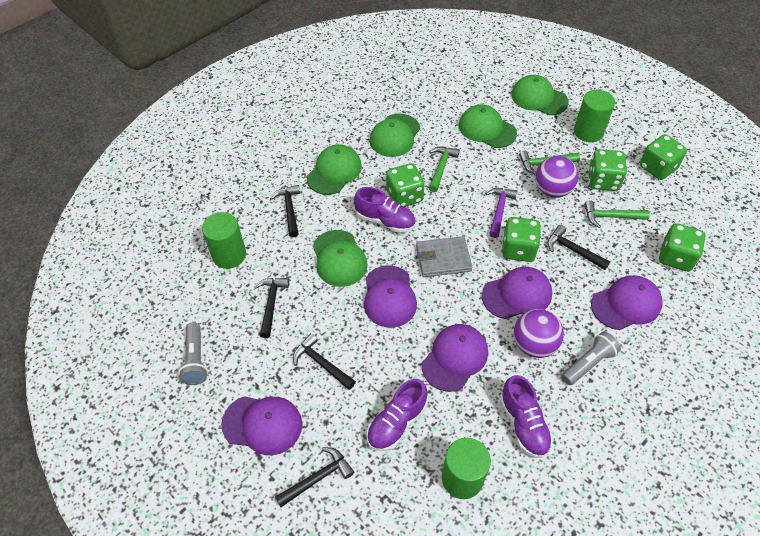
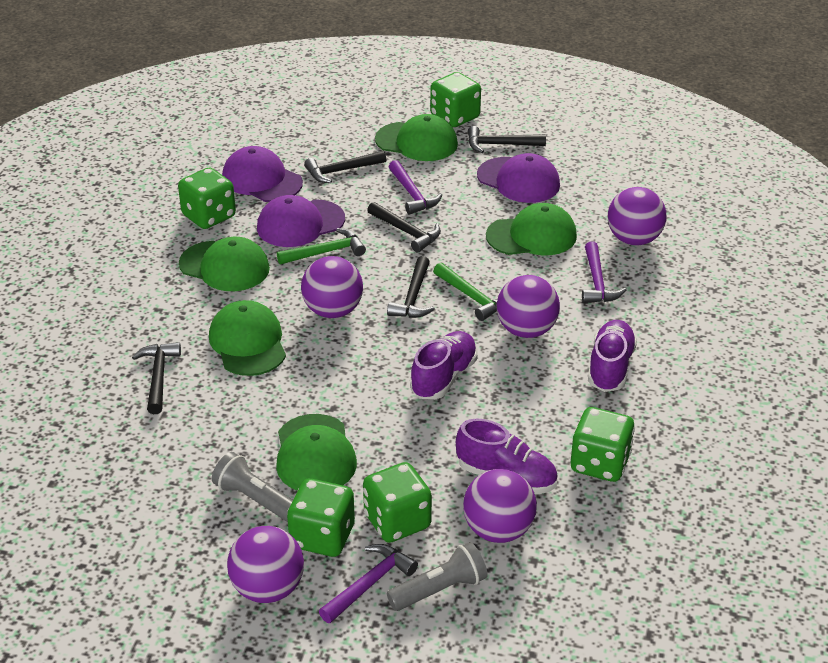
green cylinder: [202,212,246,269] [442,438,491,499] [574,90,615,142] = 3 -> none = 0
green hammer: [429,147,460,192] [519,151,580,175] [584,200,650,228] = 3 -> [277,228,366,265] [433,263,498,321] = 2
grey wallet: [416,236,472,277] = 1 -> none = 0
purple ball: [514,309,564,358] [535,156,578,198] = 2 -> [227,526,304,603] [301,256,363,318] [463,469,537,543] [497,275,560,338] [608,187,666,246] = 5
purple cap: [221,396,302,455] [364,265,417,328] [422,324,488,392] [482,267,552,319] [591,275,662,330] = 5 -> [222,146,303,202] [257,195,345,247] [477,153,560,203] = 3
purple hammer: [485,188,517,238] = 1 -> [319,544,418,623] [389,160,442,215] [582,241,626,303] = 3

